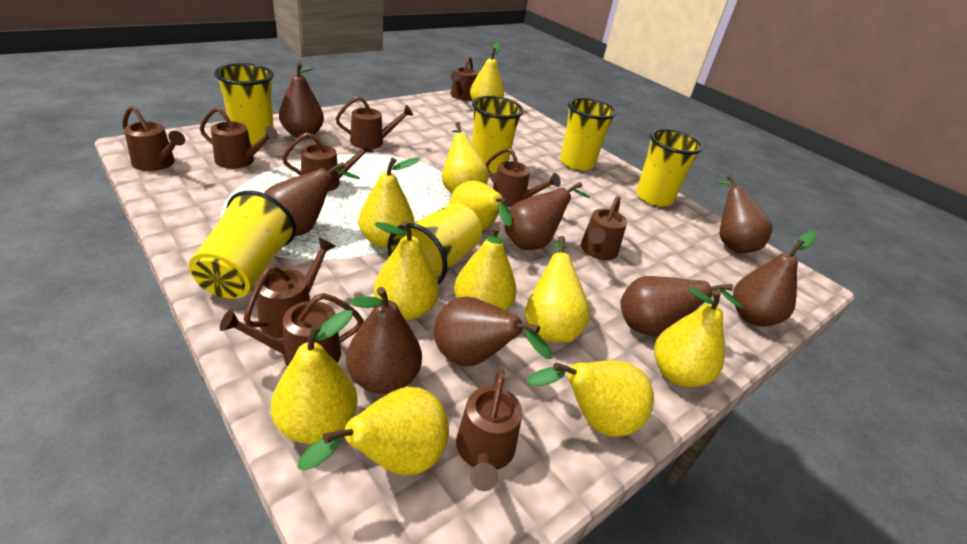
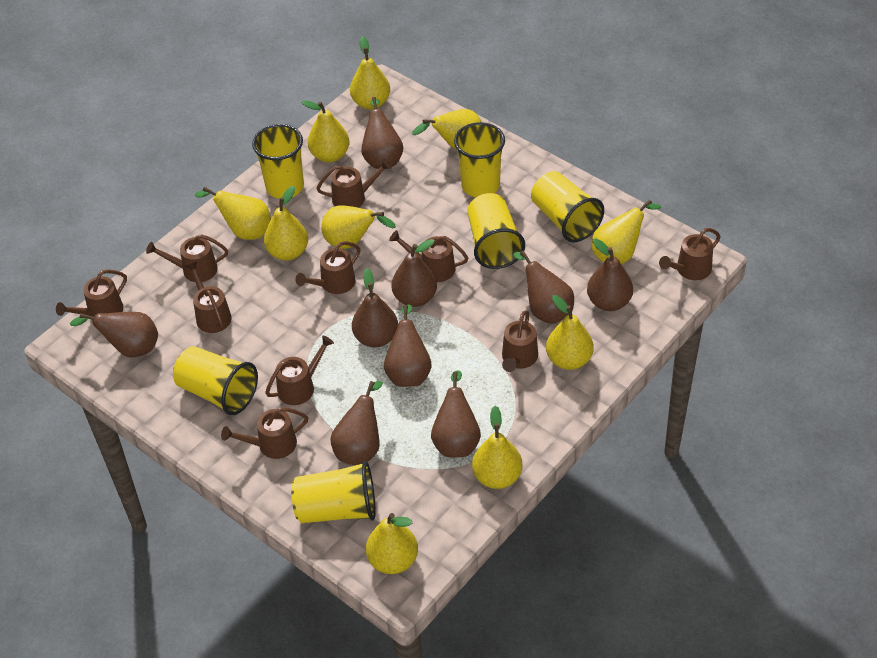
brown pear: [264,162,360,236] [279,63,324,138] [346,287,422,394] [434,297,552,366] [505,182,590,250] [620,276,743,336] [716,174,773,253] [733,231,817,326] = 8 -> [70,312,158,357] [330,381,383,465] [352,268,398,347] [361,97,403,169] [384,304,432,387] [391,239,437,307] [431,370,481,457] [513,250,574,324] [587,238,633,311] = 9
yellow pear: [271,310,358,444] [297,387,449,475] [358,158,420,248] [374,221,439,320] [442,122,489,194] [449,181,512,231] [454,225,517,311] [470,43,504,101] [525,236,590,343] [527,361,654,437] [654,287,724,387] = 11 -> [195,187,271,240] [264,186,308,261] [301,100,349,162] [321,205,396,249] [350,36,390,109] [366,513,418,574] [412,109,482,150] [472,406,523,489] [546,295,594,370] [592,199,661,264] = 10

